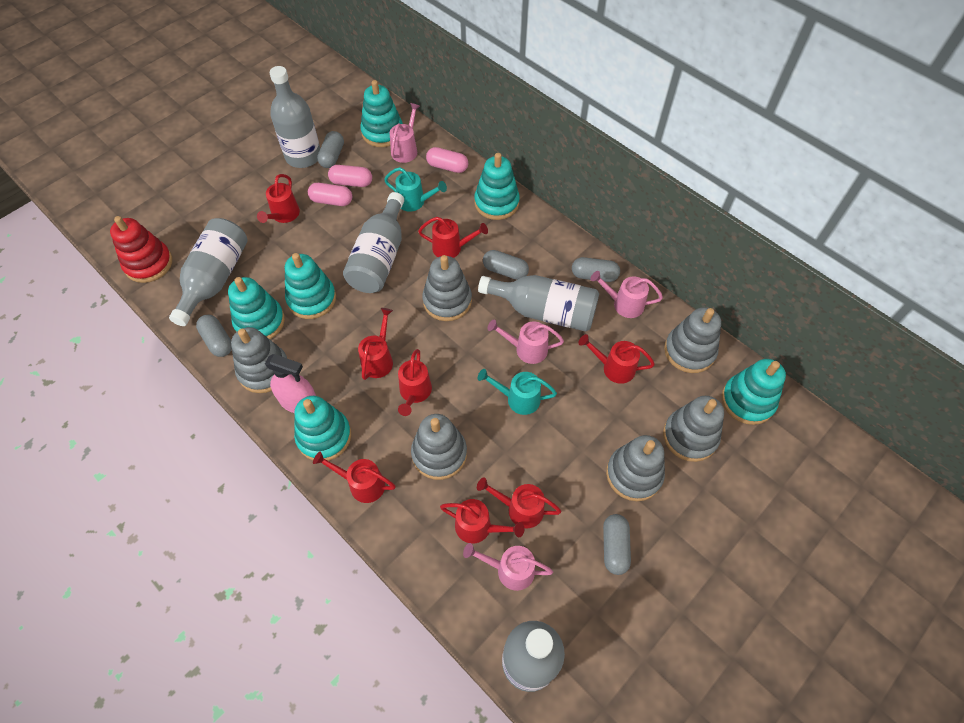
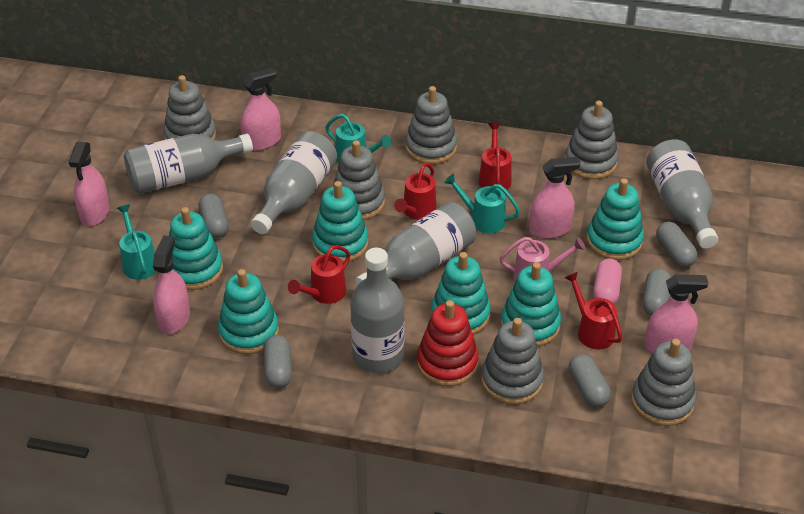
pink capsule: [308,183,352,206] [328,165,372,187] [426,147,468,173] = 3 -> [593,259,622,304] = 1
pink spray bottle: [265,354,316,413] = 1 -> [69,142,109,226] [153,235,190,334] [240,68,281,151] [529,157,580,239] [645,274,708,353] = 5
pink watering can: [390,103,420,163] [463,543,553,591] [488,319,564,364] [590,271,663,318] = 4 -> [499,237,585,281] = 1
red watering can: [257,174,300,223] [313,451,396,503] [358,308,393,380] [398,349,432,416] [418,217,488,258] [440,499,524,544] [477,477,561,528] [579,334,655,384] = 8 -> [288,245,351,304] [394,163,437,220] [479,123,511,190] [564,272,623,349] = 4
turquoise watering can: [384,167,447,211] [478,369,557,415] = 2 -> [117,205,156,280] [325,114,391,163] [444,174,520,234] = 3

